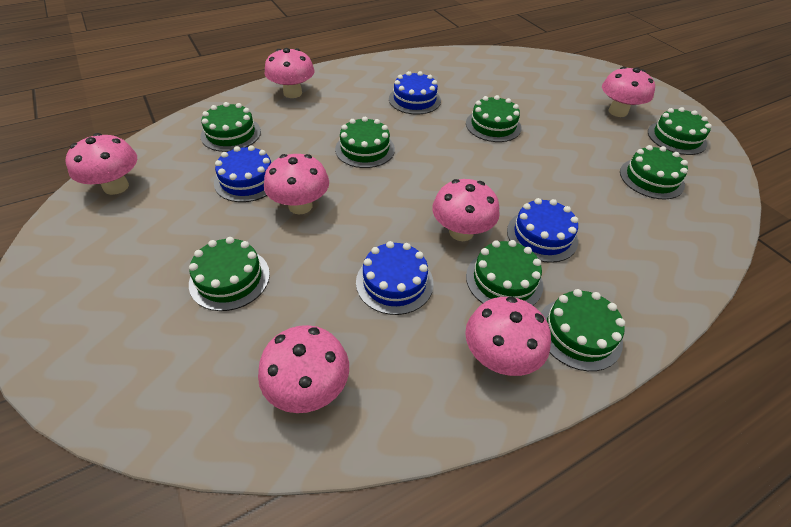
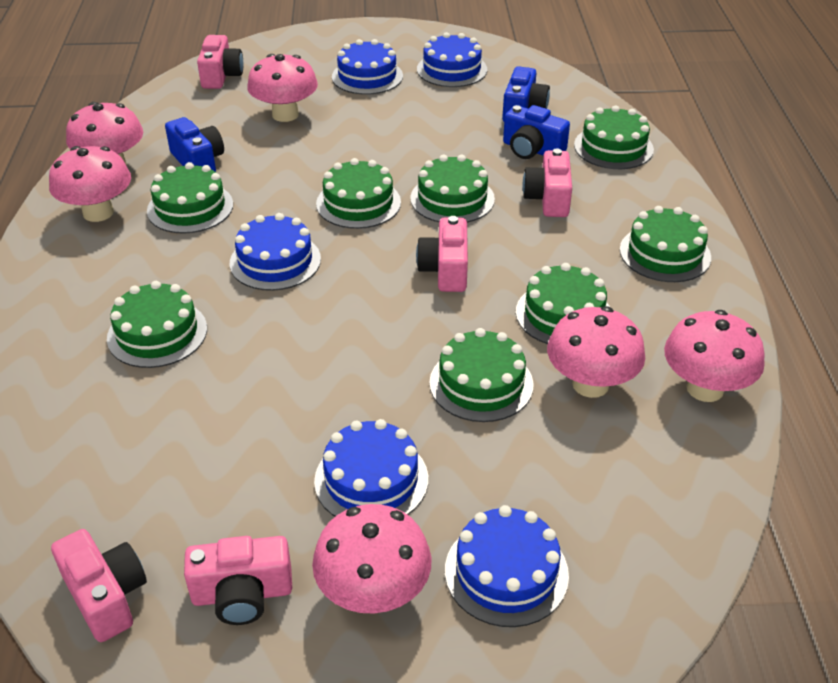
blue cake: [214,145,271,202] [356,241,434,315] [389,71,441,115] [507,198,579,263] = 4 -> [230,213,321,291] [314,419,428,516] [332,39,403,95] [417,32,487,87] [445,505,569,627] = 5
blue camera: none = 0 -> [165,117,224,172] [502,66,550,121] [503,105,570,159] = 3
pink camera: none = 0 -> [51,529,147,642] [184,536,292,625] [197,35,243,89] [416,216,468,292] [522,149,572,217] = 5
pink mushroom: [65,133,137,195] [258,325,349,413] [264,154,329,214] [265,48,315,98] [432,179,500,241] [465,296,551,376] [602,67,655,117] = 7 -> [49,146,131,222] [66,102,143,166] [247,54,318,122] [312,504,432,614] [547,306,645,398] [664,310,765,402] = 6

